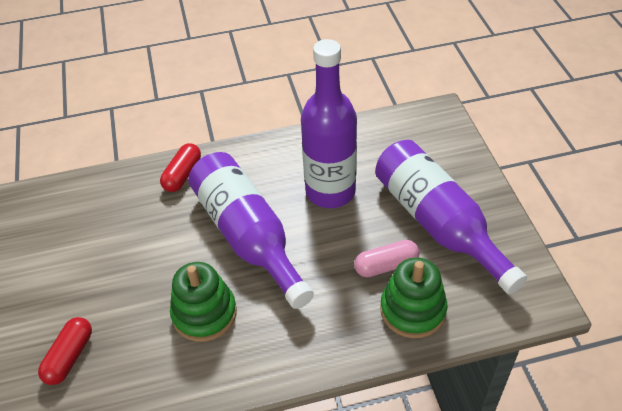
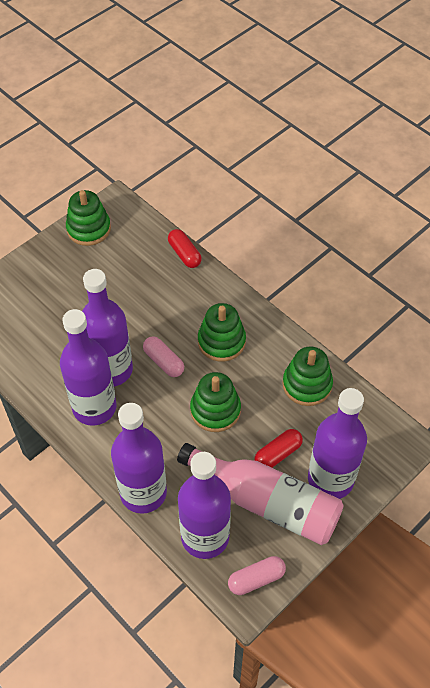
green stacking toy: [170,262,237,342] [380,257,447,338] = 2 -> [66,190,111,246] [190,372,241,432] [198,303,246,362] [283,346,333,406] = 4
pink bottle: none = 0 -> [177,443,344,545] = 1
pink capsule: [354,240,419,277] = 1 -> [143,336,184,377] [228,556,286,595] = 2
purple bottle: [188,152,314,309] [301,39,357,208] [375,140,527,294] = 3 -> [60,309,116,426] [82,269,133,387] [111,403,167,514] [178,452,231,559] [308,388,367,499] = 5

